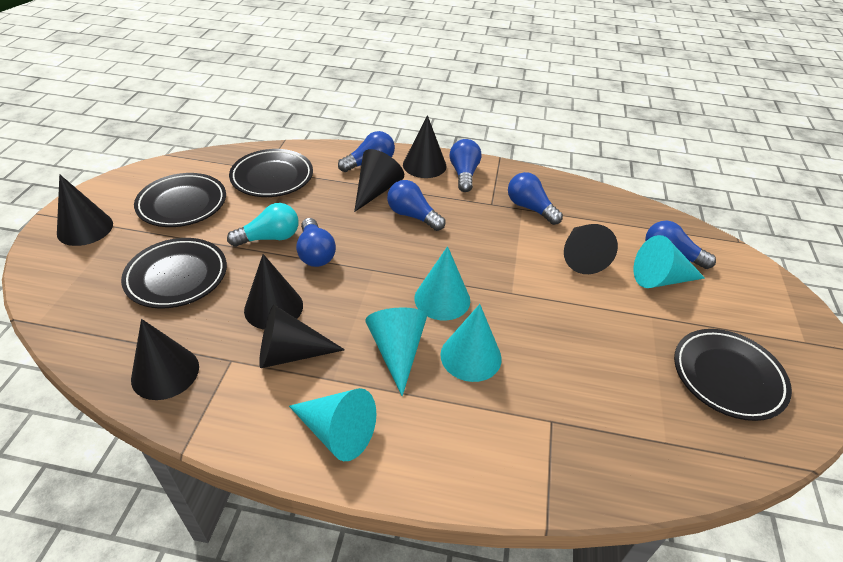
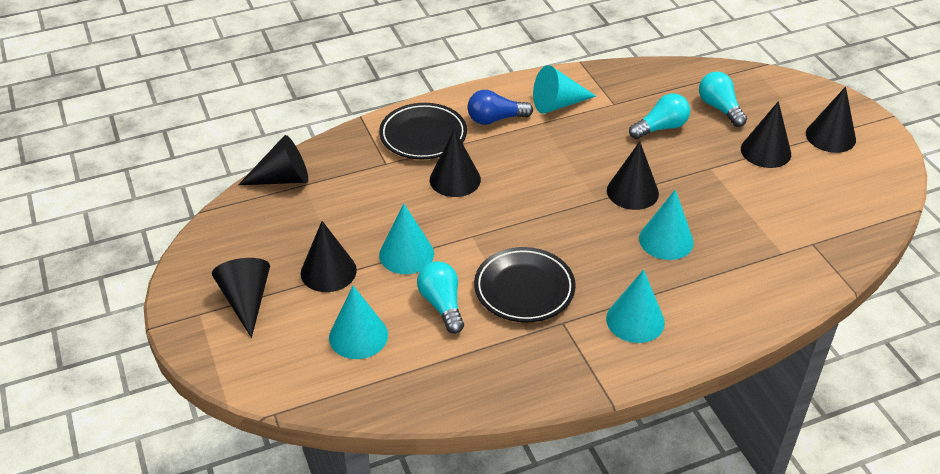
black plate: [121,238,227,309] [134,173,226,227] [229,149,313,197] [674,329,792,421] = 4 -> [379,103,467,159] [474,247,576,323] = 2
blue light bulb: [296,218,336,267] [338,131,395,172] [387,180,445,231] [450,139,481,192] [508,172,563,225] [645,220,716,269] = 6 -> [467,90,533,125] = 1
turquoise light bulb: [227,203,299,247] = 1 -> [417,261,464,334] [629,93,690,139] [699,72,747,127] = 3

